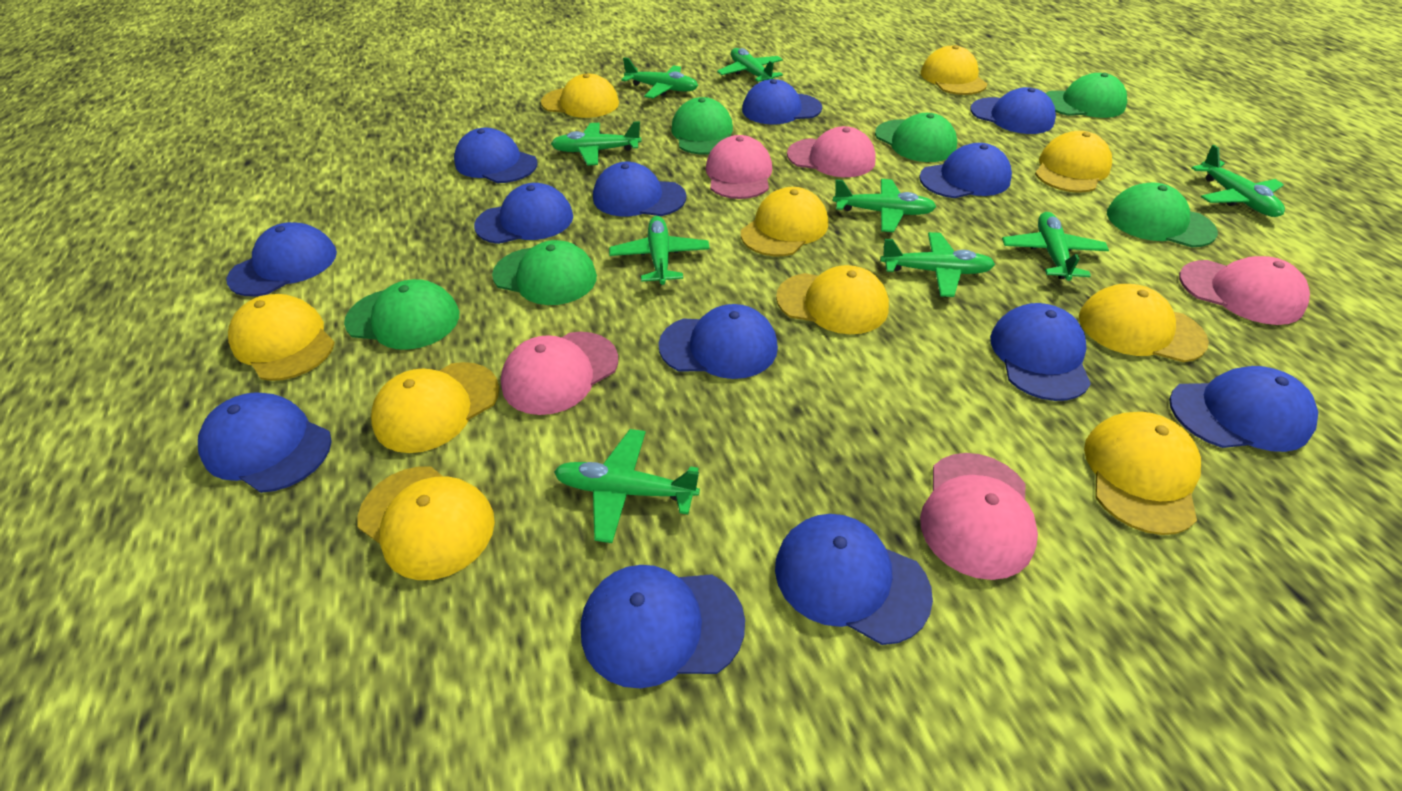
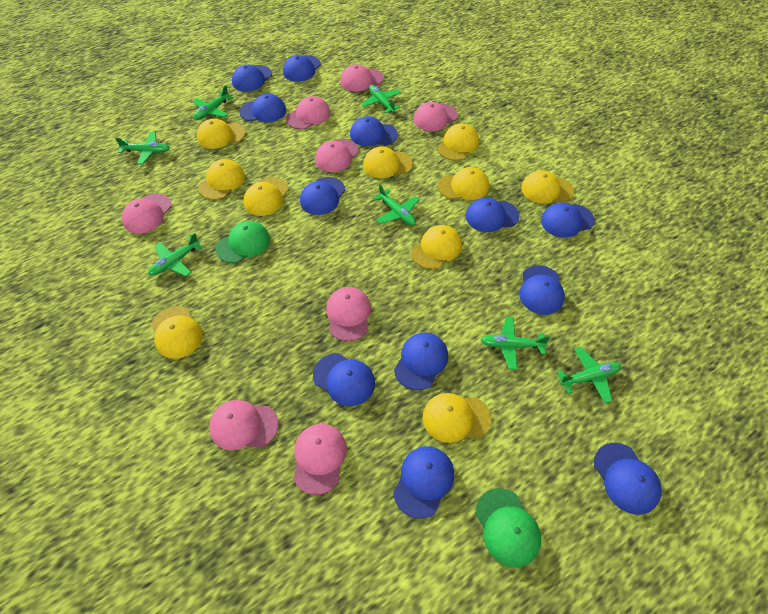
blue cap: [198,392,332,493] [227,222,337,296] [454,128,538,183] [474,183,573,244] [581,565,745,689] [593,162,686,217] [659,304,778,379] [742,79,822,124] [775,514,933,645] [919,143,1012,198] [970,87,1056,134] [990,303,1091,401] [1169,366,1318,452] = 13 -> [232,64,272,92] [240,94,286,122] [283,55,321,82] [300,177,345,215] [313,353,375,406] [350,116,398,146] [393,446,454,519] [394,332,448,390] [466,197,520,232] [519,265,565,315] [541,202,594,238] [594,443,662,515] = 12
green cap: [344,279,459,350] [492,240,597,305] [671,97,733,155] [875,113,957,162] [1046,73,1127,118] [1107,182,1218,247] = 6 -> [215,221,270,263] [475,488,541,567] = 2
green plane: [551,121,641,165] [554,429,700,543] [609,216,710,285] [621,57,698,98] [717,48,783,82] [833,179,936,232] [880,232,995,297] [1002,212,1109,281] [1192,145,1285,217] = 9 -> [115,132,170,165] [148,233,203,276] [193,85,233,120] [361,85,401,113] [373,184,419,226] [481,317,550,370] [557,347,621,403] = 7
pink cap: [501,332,618,415] [706,135,772,199] [787,126,876,177] [920,453,1038,580] [1179,256,1310,325] = 5 -> [122,194,172,234] [209,400,279,450] [286,96,330,130] [293,424,347,495] [315,139,359,172] [326,287,371,341] [340,64,384,92] [413,102,458,131] = 8

